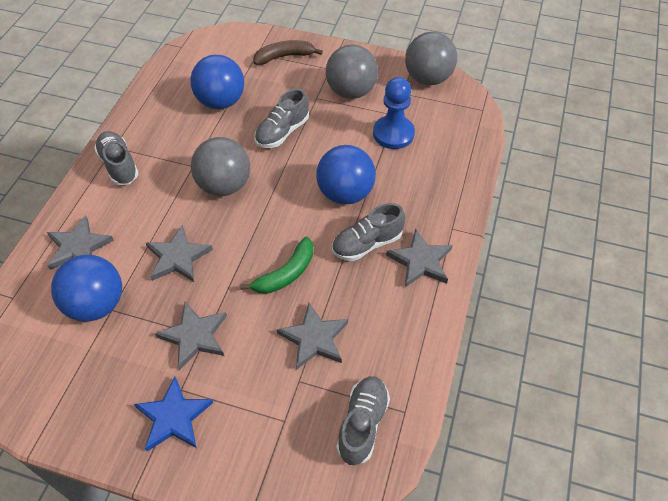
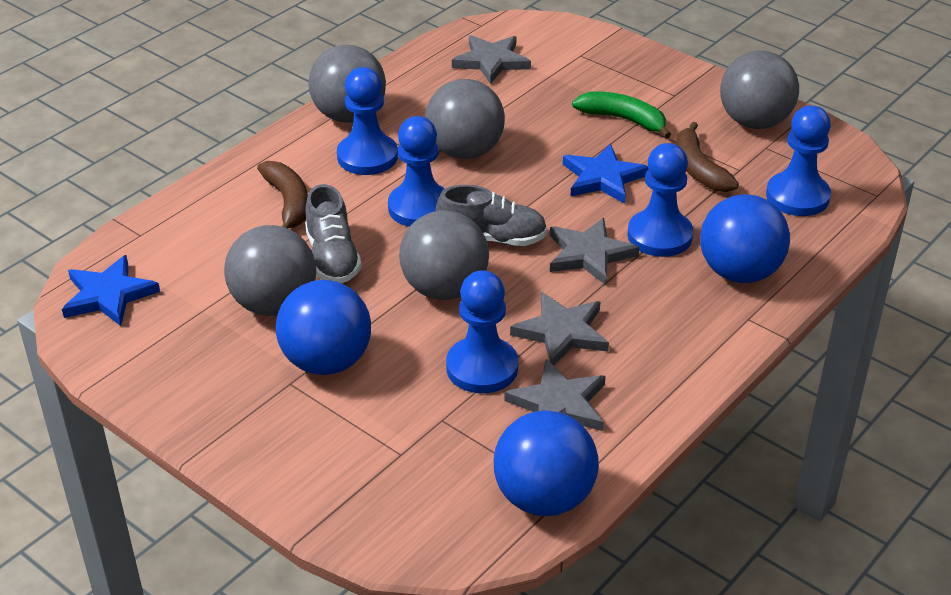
blue pawn: [373,77,415,149] = 1 -> [337,67,398,175] [388,116,445,227] [446,270,518,393] [627,143,693,257] [766,106,831,216] = 5
blue star: [134,376,213,451] = 1 -> [62,255,160,326] [563,144,648,204] = 2
brown banana: [253,40,323,65] = 1 -> [257,161,308,228] [676,122,739,192] = 2
grey ball: [191,137,250,196] [326,45,378,99] [405,32,457,85] = 3 -> [224,225,316,316] [309,45,386,123] [399,210,489,300] [425,79,505,159] [720,51,799,129] = 5
grey shoe: [94,131,139,185] [255,88,309,148] [332,203,405,261] [337,376,390,465] = 4 -> [305,184,362,284] [436,185,547,246] = 2
grey star: [47,215,114,270] [146,225,213,282] [155,302,227,370] [277,303,348,370] [386,228,453,287] = 5 -> [452,35,531,84] [504,359,606,431] [510,292,609,365] [550,218,639,285] = 4

